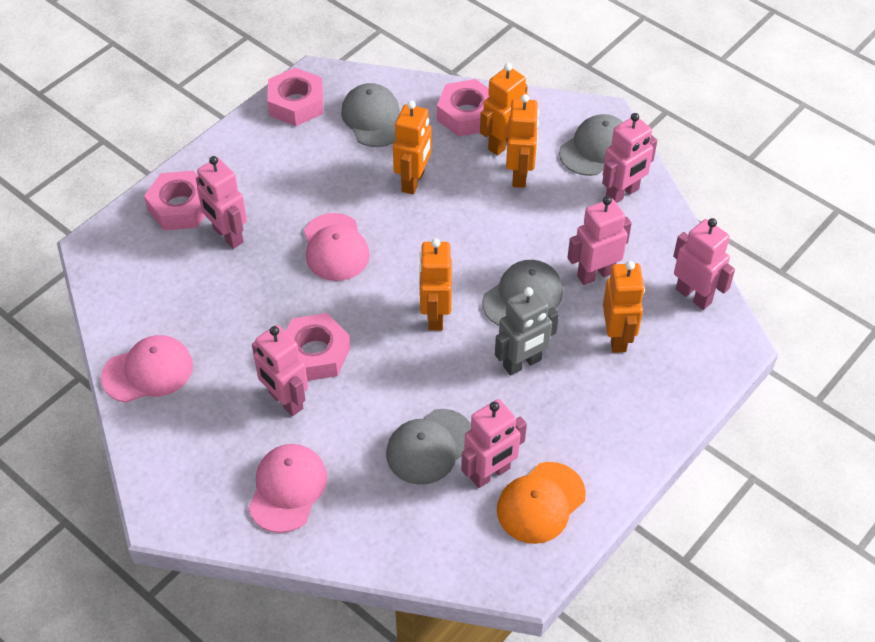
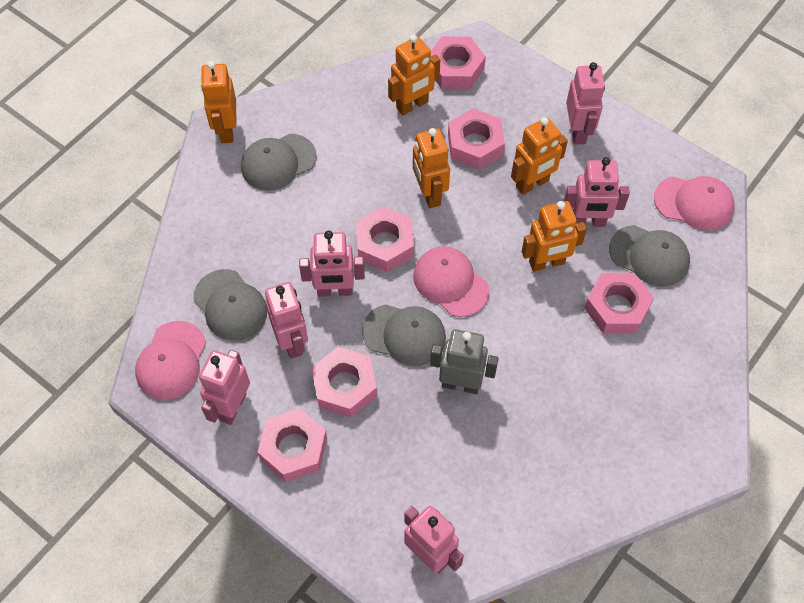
orange cap: [497,462,586,544] = 1 -> none = 0
pink nut: [144,171,205,231] [267,68,323,126] [285,313,350,381] [437,79,489,137] = 4 -> [258,408,327,482] [312,347,377,417] [356,207,414,272] [431,36,486,89] [448,108,505,170] [584,273,654,334] = 6

